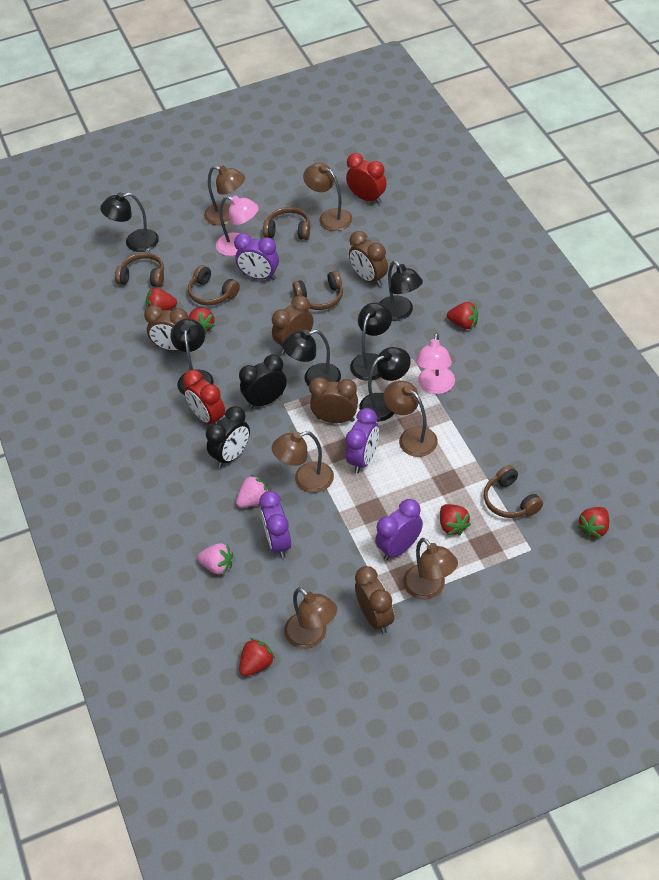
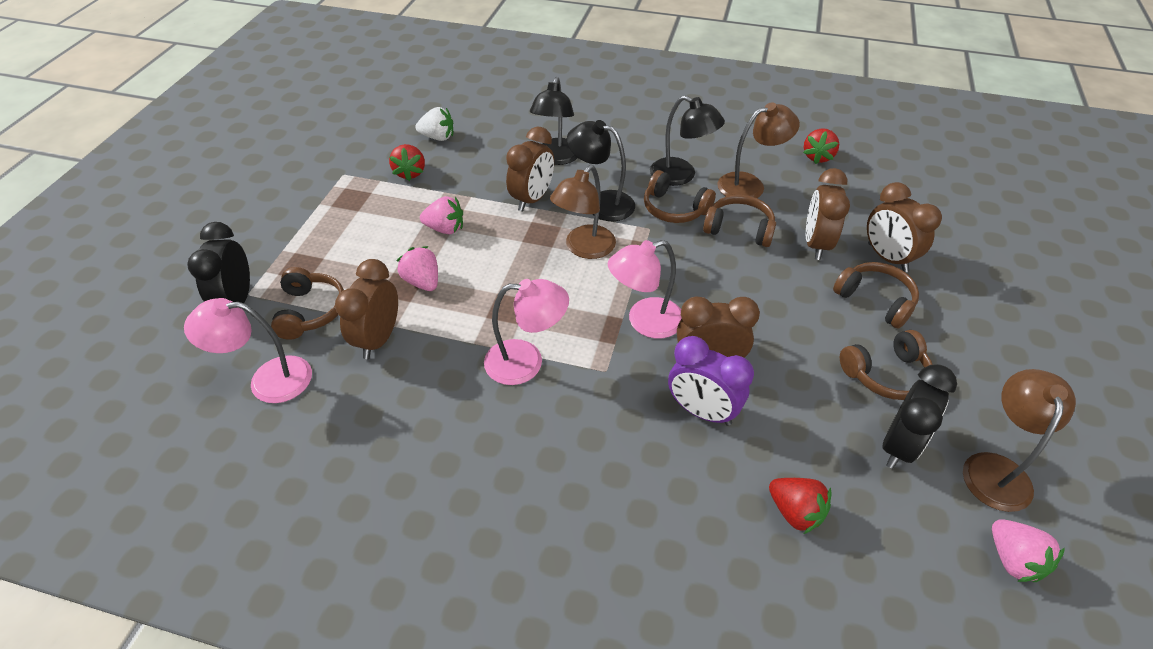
black lamp: [100,192,159,252] [170,319,214,395] [283,329,341,386] [350,303,392,381] [359,347,411,422] [380,261,423,321] = 6 -> [530,77,578,165] [567,120,635,221] [650,95,725,186] = 3
brown lamp: [204,166,245,225] [272,431,334,493] [284,588,337,649] [303,163,352,231] [384,381,438,457] [403,538,458,599] = 6 -> [550,165,616,259] [717,102,800,198] [963,369,1076,512] = 3
pink lamp: [216,196,259,256] [416,333,455,394] = 2 -> [184,298,312,403] [484,279,569,385] [608,240,682,338] = 3
pink strawberry: [197,543,233,575] [236,474,269,508] = 2 -> [396,246,438,291] [420,196,463,234] [992,519,1065,582] = 3
purple clock: [234,233,279,280] [259,491,291,558] [346,408,379,473] [375,499,423,560] = 4 -> [668,336,754,426] = 1
red clock: [183,370,225,424] [346,153,386,204] = 2 -> none = 0
red strawberry: [146,288,177,310] [189,307,215,335] [239,638,275,676] [440,504,471,535] [447,302,478,329] [577,507,609,538] = 6 -> [389,144,425,181] [769,478,831,534] [803,128,839,164] = 3
white strawberry: none = 0 -> [415,107,454,141] = 1

